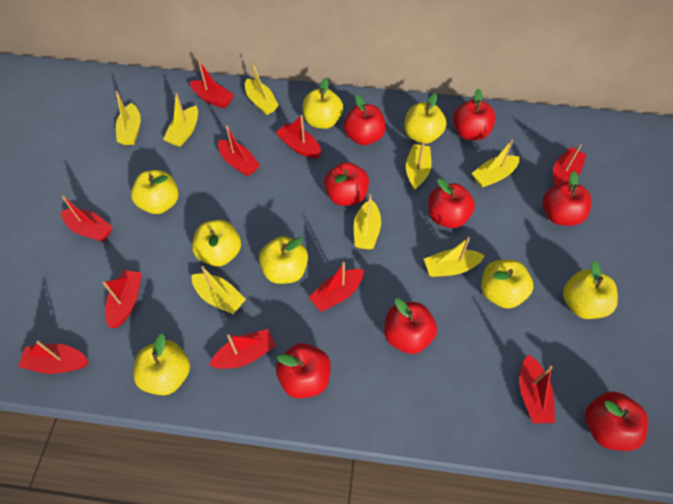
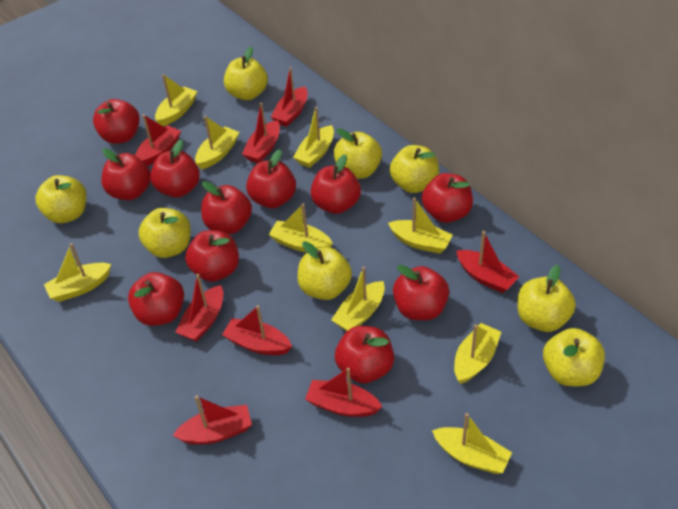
red apple: [276,343,331,398] [324,162,369,206] [344,95,386,145] [384,298,437,354] [428,178,475,228] [453,89,496,140] [542,171,591,226] [585,391,648,451] = 8 -> [93,99,140,144] [101,148,151,200] [128,272,184,326] [150,139,200,198] [185,230,239,282] [201,181,252,234] [246,149,296,208] [311,154,361,214] [335,326,394,383] [393,265,449,320] [422,173,473,223] = 11
red boat: [18,341,88,374] [61,195,112,242] [103,270,142,328] [190,61,234,109] [209,329,276,369] [218,125,260,177] [276,115,321,158] [309,262,364,312] [519,354,555,424] [553,144,587,186] = 10 -> [135,114,181,166] [172,395,252,444] [175,274,223,342] [222,305,292,355] [242,102,280,163] [271,67,308,127] [305,367,382,417] [456,231,519,293] = 8
yellow boat: [115,91,141,145] [163,93,198,147] [192,266,246,314] [245,62,279,115] [354,194,381,250] [406,142,432,190] [424,237,485,277] [471,139,520,187] = 8 -> [44,243,111,302] [155,74,198,126] [195,116,240,169] [268,203,333,252] [293,107,334,168] [331,267,385,331] [388,197,453,254] [432,413,512,474] [454,323,501,384] = 9

